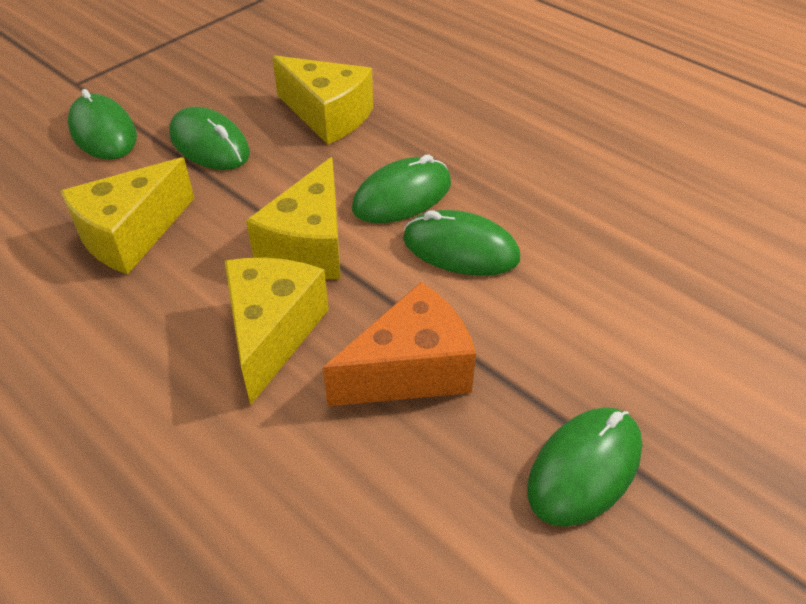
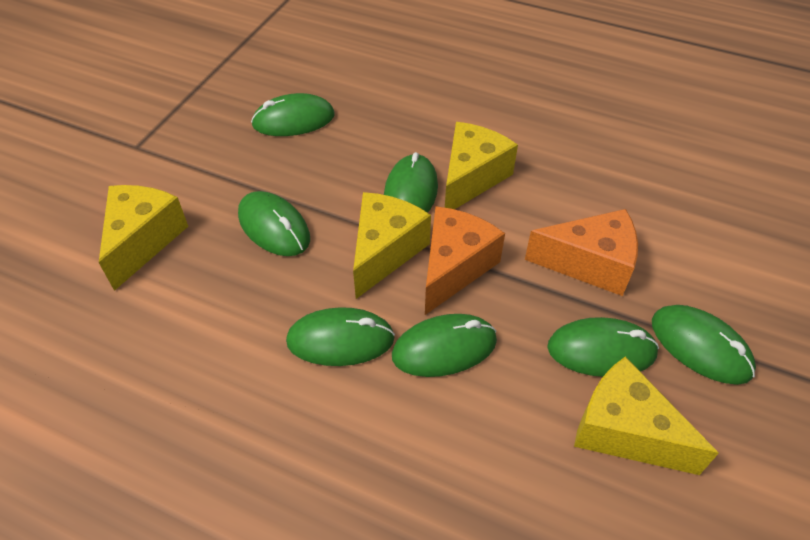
green mouse: [68,89,137,159] [169,107,250,170] [352,154,451,223] [403,210,520,276] [527,407,642,527] = 5 -> [238,191,310,256] [251,93,335,136] [286,307,395,366] [384,152,438,213] [392,314,497,377] [547,317,659,377] [652,305,756,385] = 7
orange cheese: [323,282,476,406] = 1 -> [425,206,505,315] [525,209,638,296] = 2

